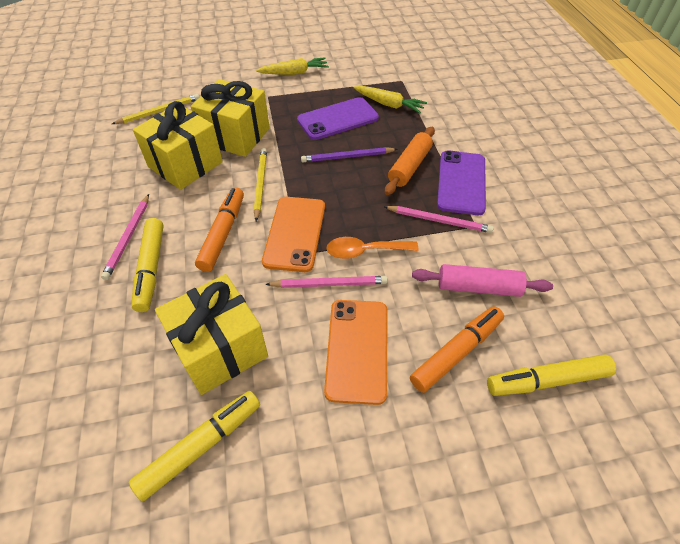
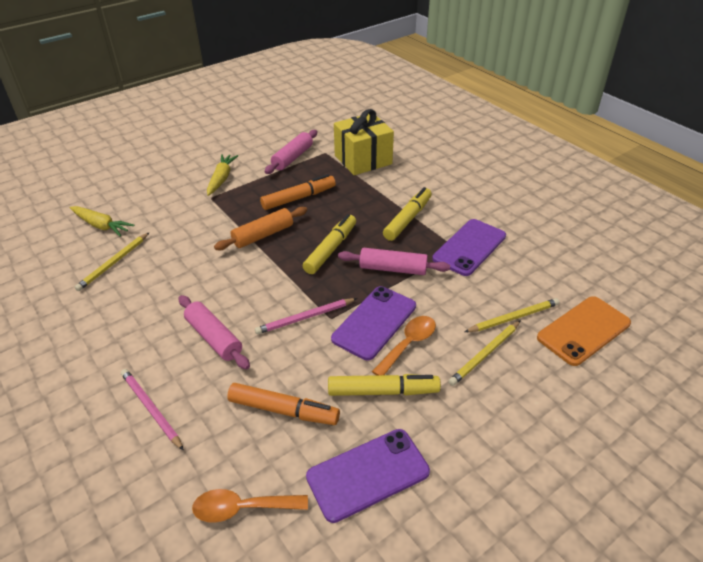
orange phone: [262,197,325,272] [324,300,387,405] = 2 -> [537,296,631,366] = 1
orange spoon: [326,237,419,259] = 1 -> [192,489,308,523] [372,316,436,375] = 2
pink pencil: [101,194,149,280] [265,276,388,288] [384,206,494,233] = 3 -> [121,369,184,451] [255,298,357,334] = 2
pink rolling pin: [412,264,553,297] = 1 -> [179,295,250,370] [264,130,317,174] [338,248,450,275] = 3
purple pencil: [301,147,398,162] = 1 -> none = 0
purple phone: [297,97,379,140] [437,150,486,215] = 2 -> [306,429,430,523] [331,286,416,360] [432,219,506,276] = 3
yellow gift: [133,101,223,190] [155,274,268,395] [191,79,270,157] = 3 -> [334,109,394,175] = 1
yellow pencil: [112,94,199,124] [254,148,267,221] = 2 -> [75,233,149,291] [449,320,521,386] [465,298,559,332] = 3

